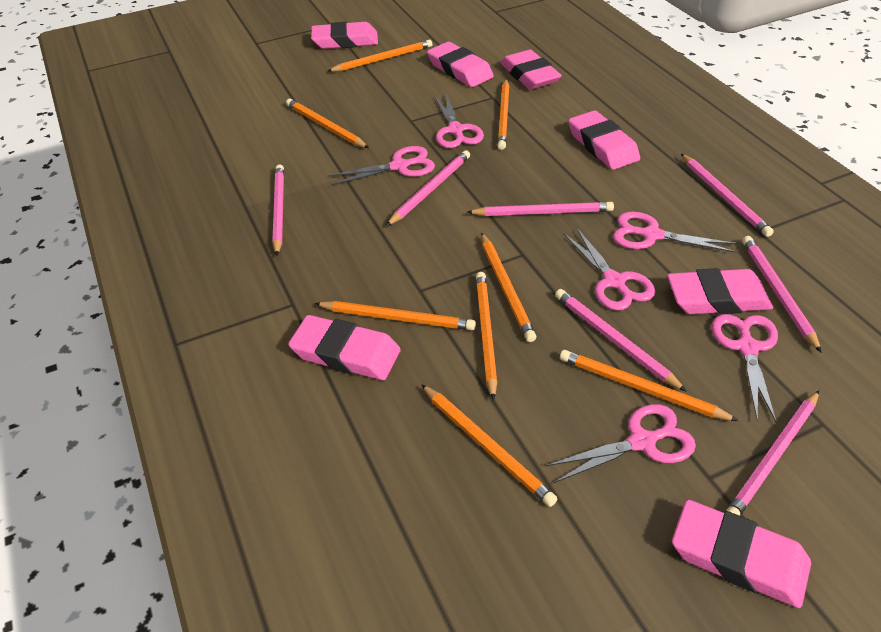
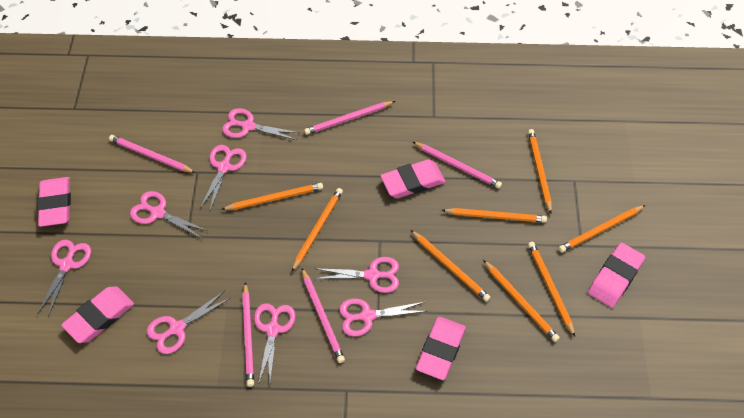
pink eraser: [288,315,401,380] [311,22,378,49] [427,42,494,87] [501,49,562,90] [568,110,640,170] [667,268,773,314] [672,500,811,608] = 7 -> [37,177,71,227] [61,286,134,343] [380,159,445,198] [416,317,466,380] [588,243,645,308] = 5
pink pencil: [272,164,284,256] [386,150,470,226] [467,202,614,216] [555,289,687,392] [681,154,774,237] [726,390,819,516] [742,236,822,353] = 7 -> [109,135,196,173] [242,282,254,387] [302,268,345,363] [304,101,395,135] [413,142,502,188] = 5
pink scissors: [327,146,435,185] [434,93,484,148] [545,404,696,483] [563,227,655,311] [613,212,737,253] [711,314,778,423] = 6 -> [38,240,91,317] [130,191,208,238] [147,291,230,354] [200,145,247,211] [222,108,299,140] [254,303,295,385] [314,257,399,293] [339,298,427,336] = 8

